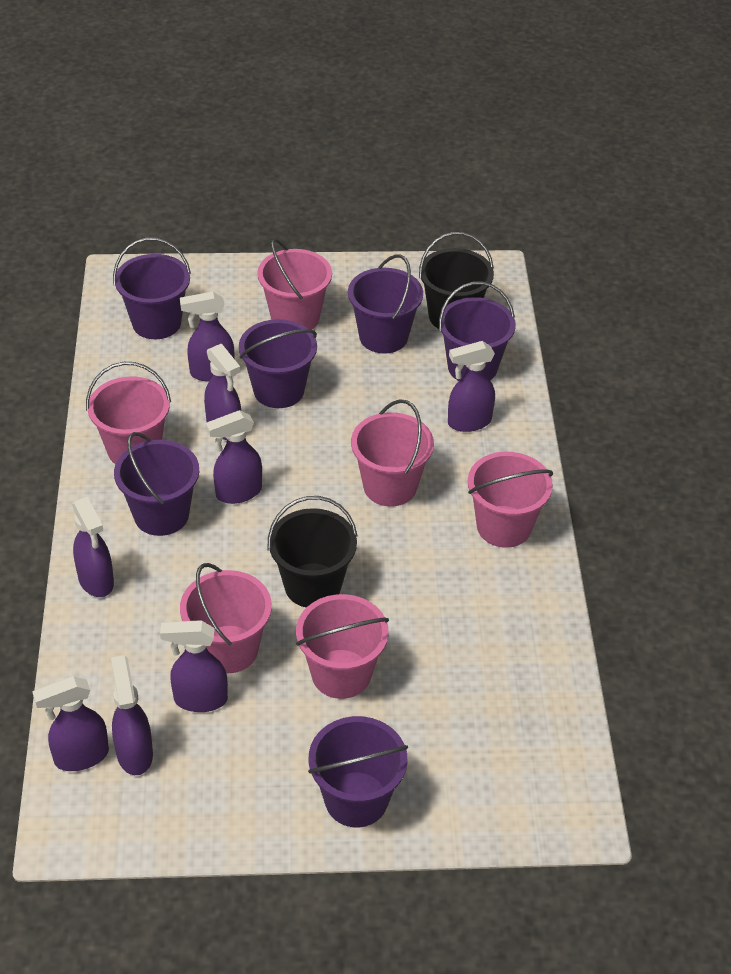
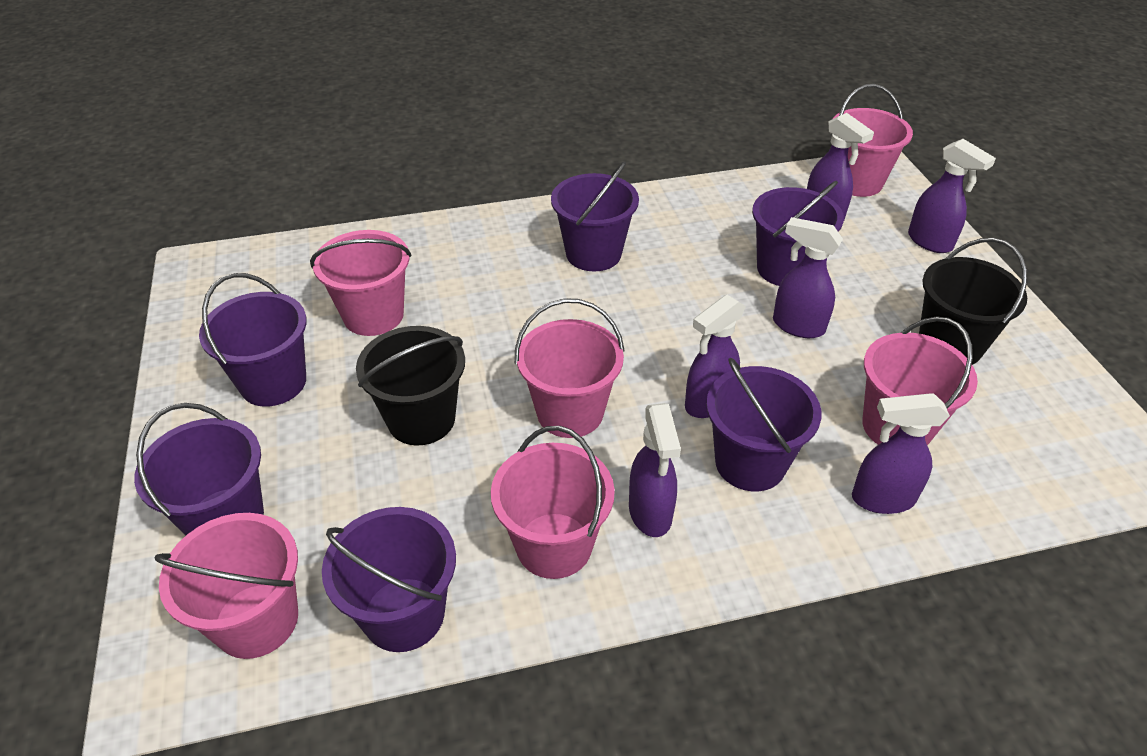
purple spray bottle: [32,676,109,771] [72,497,114,597] [111,655,153,775] [160,620,228,712] [180,292,234,382] [204,344,241,440] [206,410,262,504] [448,341,495,432] = 8 -> [629,403,681,537] [685,295,746,418] [773,217,843,338] [807,113,874,220] [852,393,950,514] [908,139,996,253] = 6

